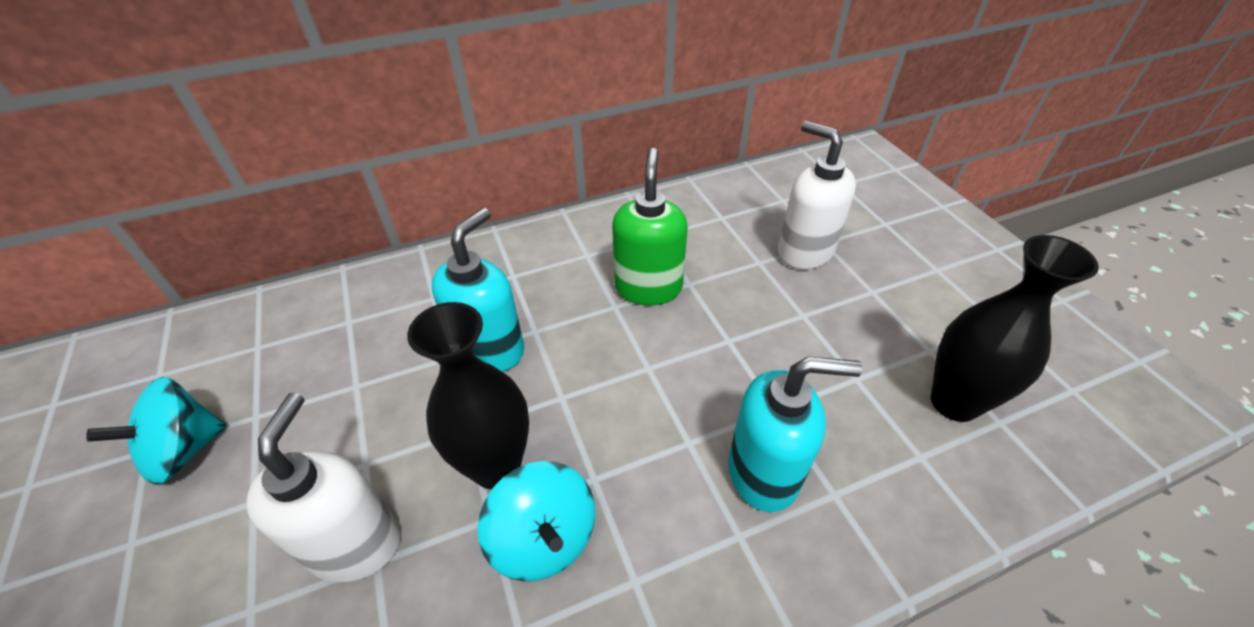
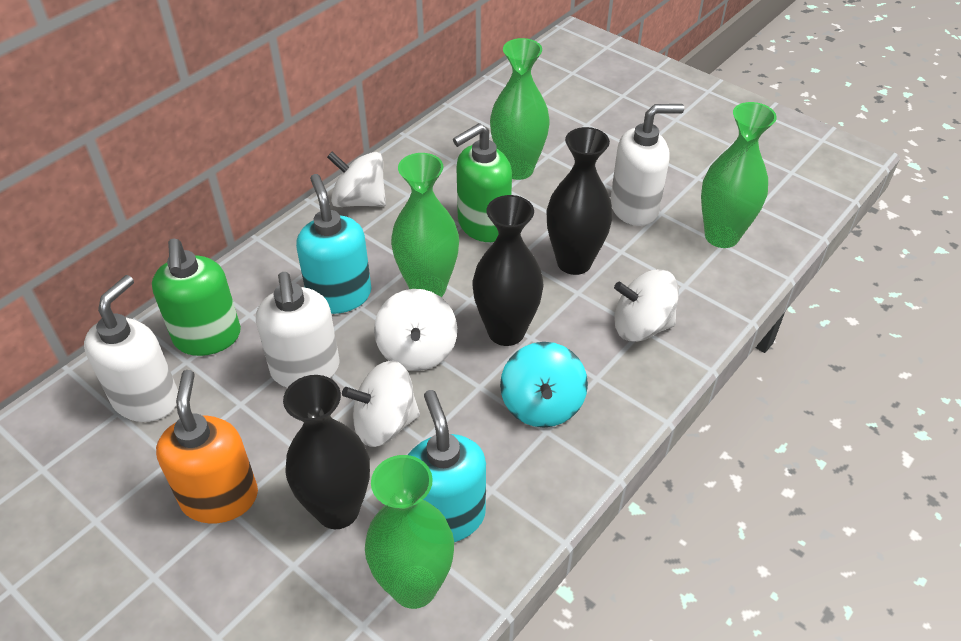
black vase: [407,302,529,489] [931,235,1099,422] = 2 -> [283,375,370,529] [473,195,544,346] [546,127,613,275] = 3
green soap dispenser: [612,148,688,305] = 1 -> [152,239,241,356] [453,123,512,242] = 2
green vase: none = 0 -> [365,455,454,609] [391,153,459,297] [490,38,550,180] [701,102,777,248] = 4
orange soap dispenser: none = 0 -> [156,370,258,524] = 1
turquoise spinning top: [86,377,227,485] [478,461,595,581] = 2 -> [500,342,588,428] = 1
white soap dispenser: [246,393,400,582] [778,121,856,270] = 2 -> [84,275,178,422] [256,272,339,388] [610,104,684,226] = 3
white spinning top: none = 0 -> [327,152,386,207] [342,360,420,447] [374,289,457,371] [614,269,679,342] = 4

